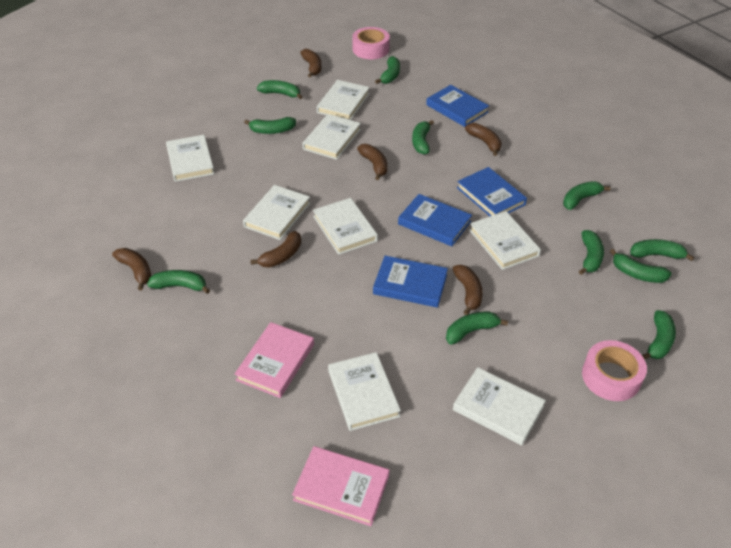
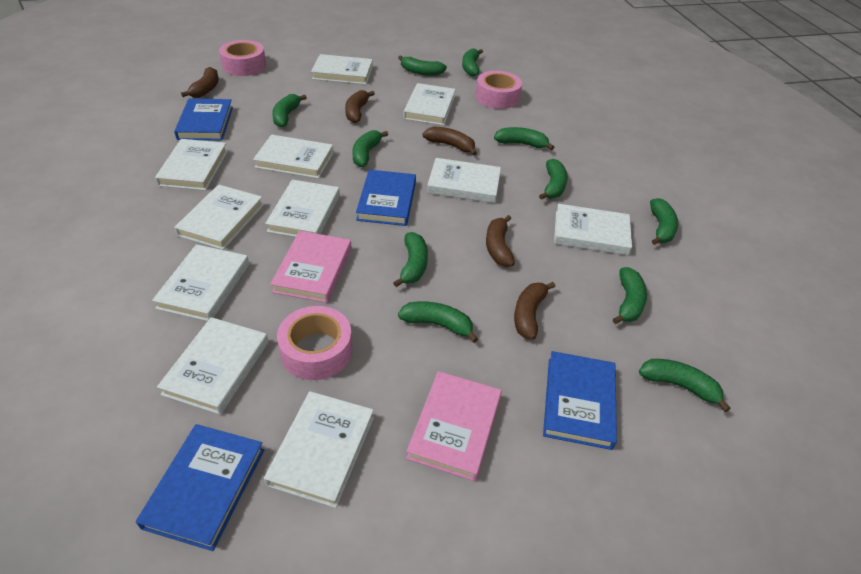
brown banana: [112,248,151,290] [250,231,301,268] [300,49,322,77] [357,144,387,180] [452,265,482,315] [465,123,502,156] = 6 -> [181,67,219,98] [345,90,375,123] [423,127,477,156] [486,215,515,267] [514,282,555,340] = 5
pink tape: [352,27,390,59] [582,340,647,401] = 2 -> [219,40,266,76] [277,306,353,380] [476,71,522,109] = 3
white book: [166,135,215,182] [243,185,310,240] [303,114,361,160] [313,198,378,255] [317,80,370,120] [328,352,401,431] [453,367,546,445] [469,211,541,270] = 8 -> [152,244,249,321] [155,139,228,191] [157,317,269,415] [174,185,264,250] [253,135,334,179] [264,391,374,508] [265,180,340,237] [311,54,373,85] [403,83,456,125] [427,158,501,203] [554,204,632,255] = 11

